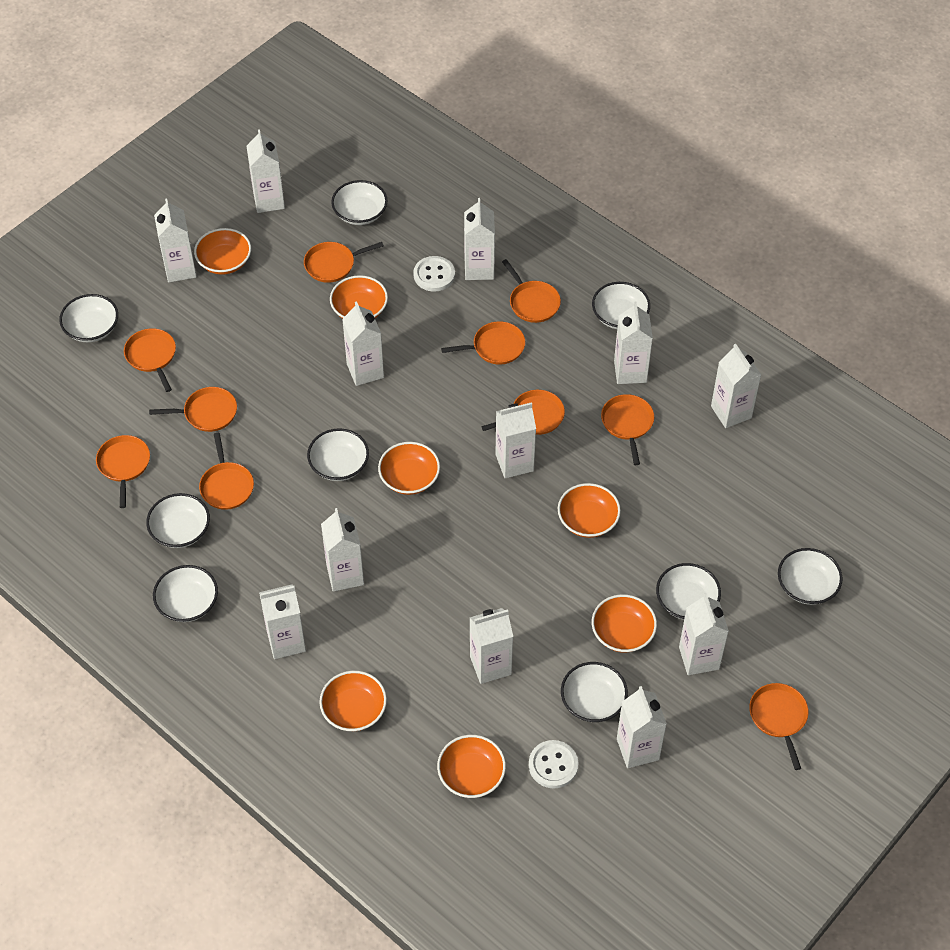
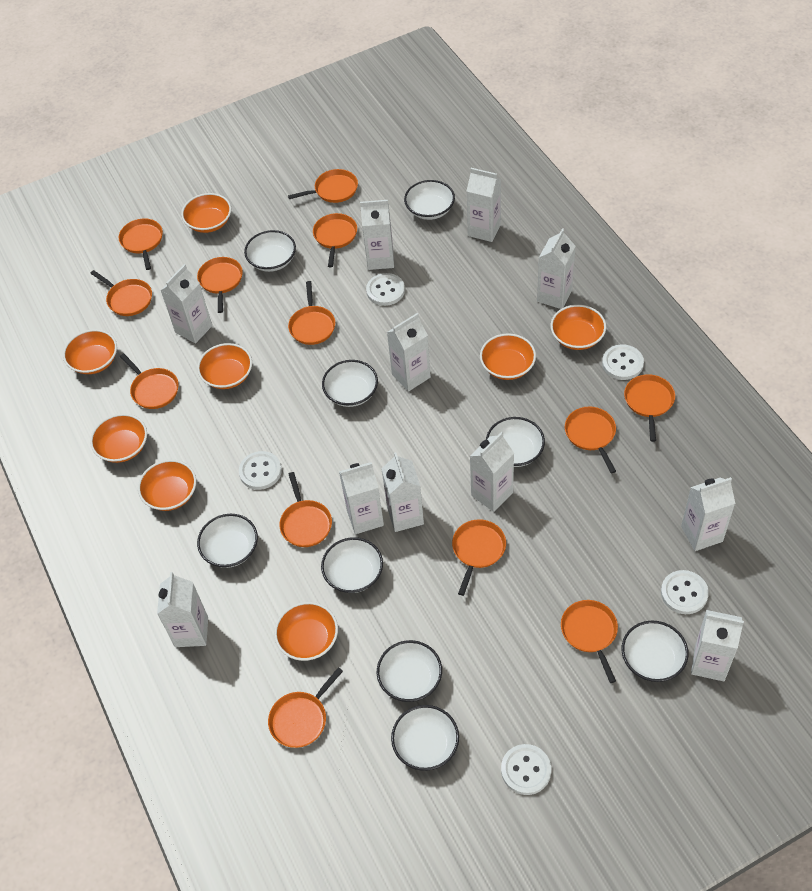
orange bowl: [194,228,251,275] [319,671,387,731] [330,275,388,319] [378,442,440,495] [437,735,506,798] [558,483,621,538] [592,594,657,653] = 7 -> [63,329,117,374] [90,414,147,463] [138,460,196,511] [181,193,231,233] [197,343,252,389] [274,602,338,661] [480,333,536,380] [550,305,606,350] = 8
orange pan: [96,435,150,508] [124,328,176,392] [149,387,237,432] [199,433,254,510] [304,242,384,283] [441,321,525,365] [481,390,565,435] [502,259,561,323] [601,394,654,465] [749,683,809,770] = 10 -> [90,270,152,316] [119,218,163,270] [120,353,179,409] [197,257,243,313] [268,667,343,748] [279,472,332,547] [288,169,358,203] [288,281,335,345] [313,213,357,267] [452,519,506,596] [561,600,618,683] [565,407,616,473] [624,374,675,442] = 13
white button: [413,256,455,292] [529,740,579,788] = 2 -> [239,451,282,490] [366,273,405,306] [501,744,551,795] [602,344,644,380] [661,570,709,614] = 5
white carton: [154,199,197,282] [246,129,285,213] [259,584,306,659] [321,508,364,592] [342,301,384,386] [464,198,495,280] [470,608,513,684] [496,402,536,478] [614,302,653,384] [617,686,667,768] [679,593,729,675] [711,344,761,428] = 12 -> [157,572,208,647] [160,264,212,343] [339,462,384,534] [360,200,394,270] [382,452,424,532] [387,313,431,391] [467,168,501,242] [470,432,514,512] [537,228,576,309] [681,477,736,551] [691,610,744,681] = 11

